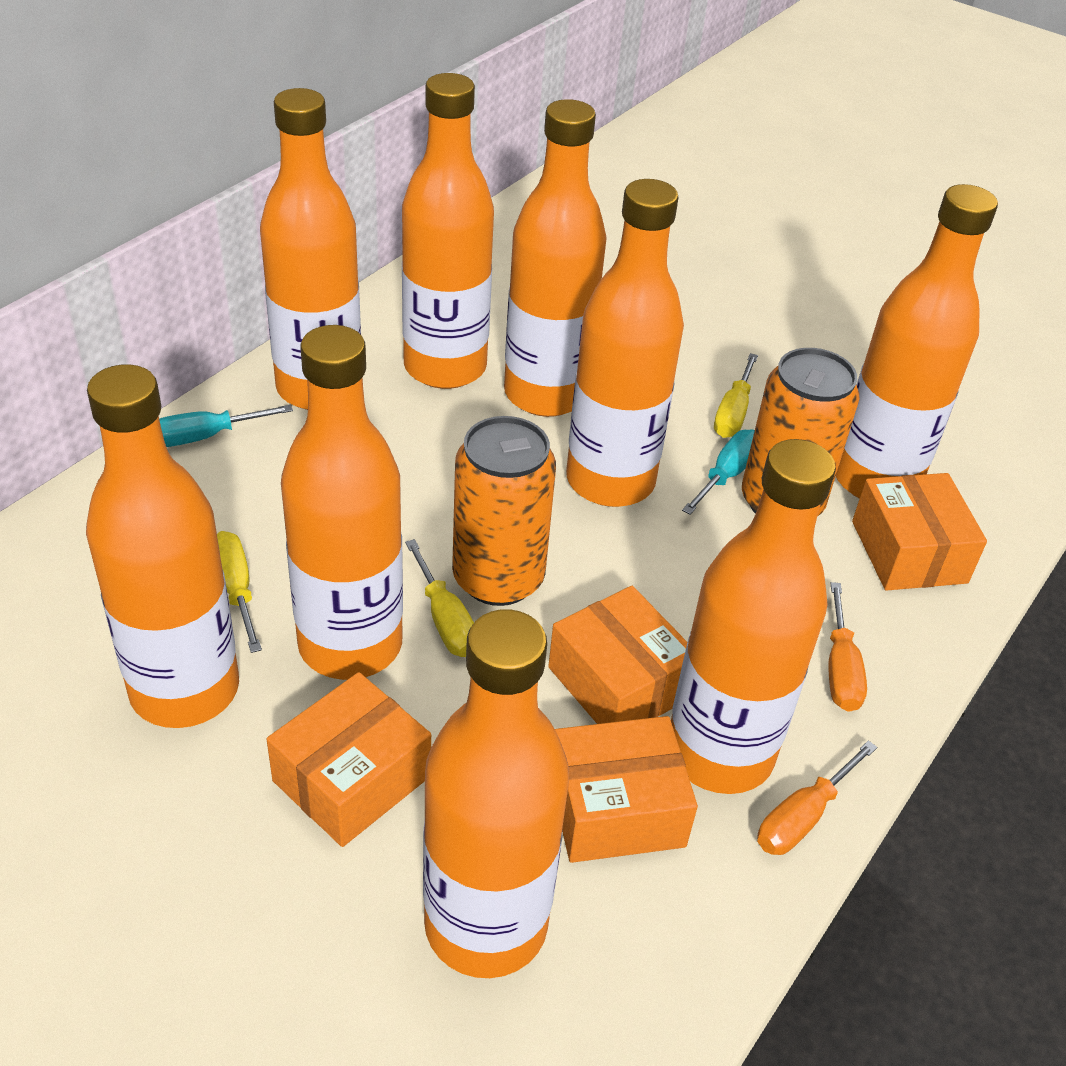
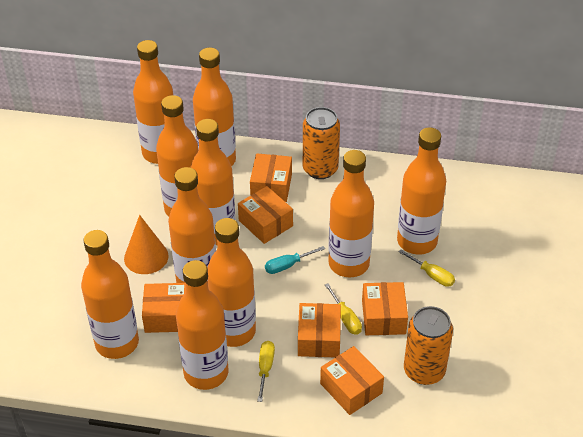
orange bottle: [86,364,239,728] [260,88,361,410] [281,325,403,680] [402,73,494,389] [423,609,569,978] [504,99,607,417] [566,179,684,507] [671,439,836,794] [836,184,998,499] = 9 -> [81,230,139,359] [133,40,173,164] [156,95,198,217] [168,167,216,284] [176,260,228,390] [190,119,236,245] [193,48,236,166] [207,218,256,347] [328,150,374,277] [397,128,446,255] = 10
orange box: [267,672,431,847] [548,586,687,724] [555,716,698,863] [852,473,987,591] = 4 -> [142,283,186,333] [238,186,293,244] [250,153,292,202] [298,303,341,357] [320,346,384,415] [362,282,408,335] = 6
orange cone: none = 0 -> [124,215,169,274] = 1
orange screwdriver: [757,740,877,855] [829,582,867,712] = 2 -> none = 0
turquoise screwdriver: [159,405,293,447] [682,429,755,515] = 2 -> [265,246,325,274] = 1

